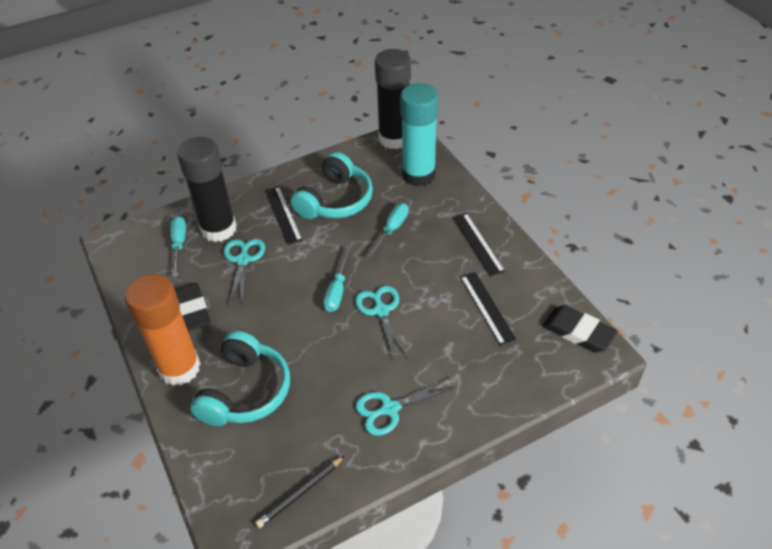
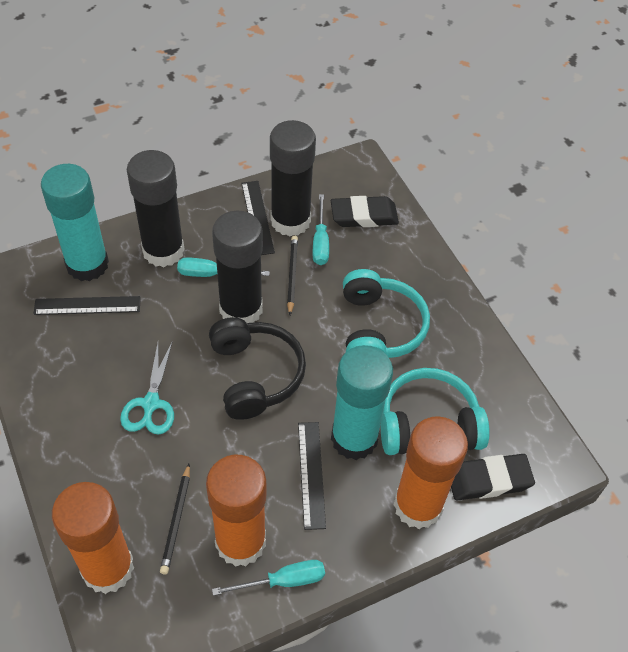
black glue stick: [177,137,237,242] [375,49,411,149] = 2 -> [127,150,185,267] [212,211,263,323] [270,120,316,236] = 3
black headphones: none = 0 -> [209,317,306,420] = 1
black pencil: [255,455,345,528] = 1 -> [160,464,190,574] [287,235,298,315] = 2
orange glue stick: [125,274,201,386] = 1 -> [52,482,134,594] [206,454,266,567] [394,416,468,529] = 3
turquoise glue stick: [400,83,438,186] = 1 -> [41,164,109,281] [331,345,393,460] = 2
turquoise scissors: [224,239,265,305] [355,286,407,361] [355,377,457,436] = 3 -> [120,340,174,435] = 1

